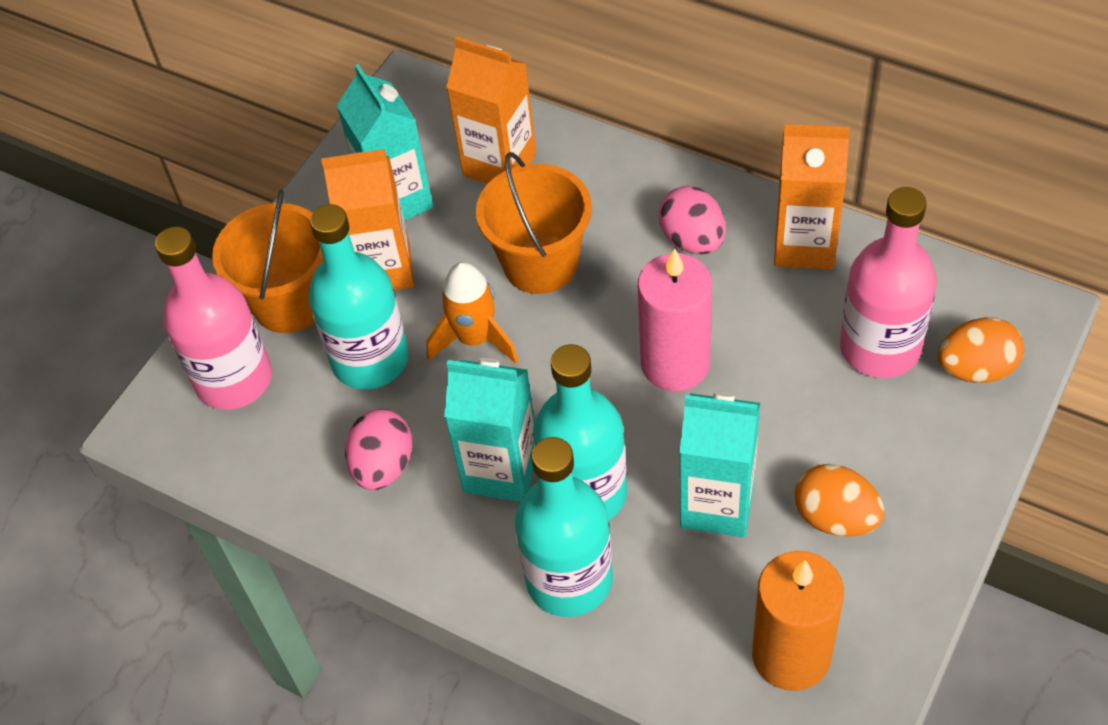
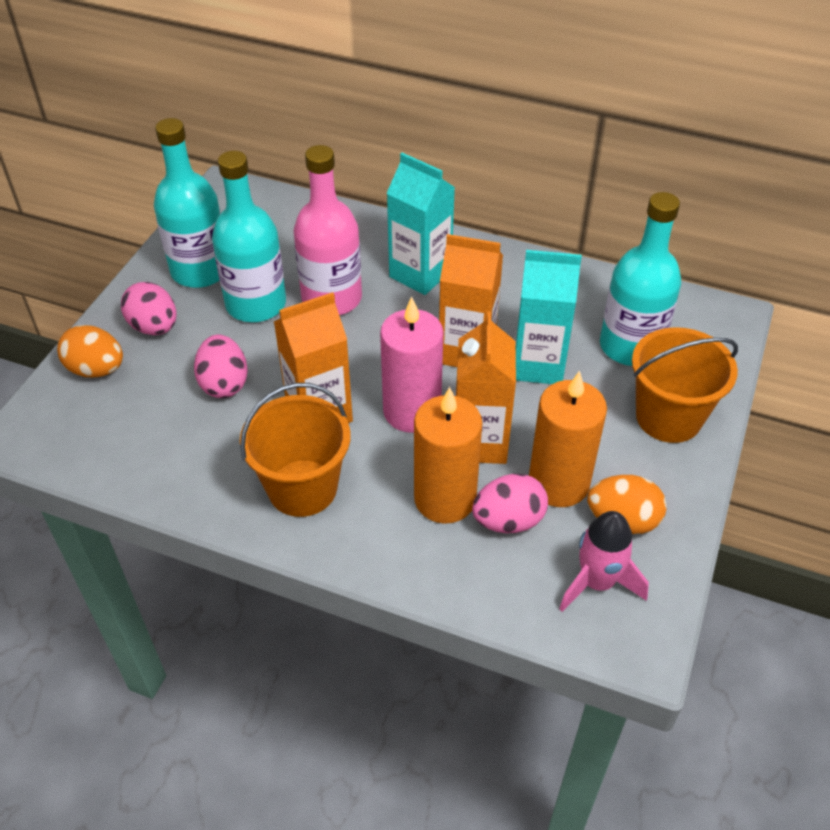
orange candle: [752,551,844,691] = 1 -> [414,387,482,524] [529,371,607,507] = 2
orange rocket: [426,262,518,364] = 1 -> none = 0
pink bottle: [155,227,272,410] [840,187,937,378] = 2 -> [293,145,362,315] = 1
pink egg: [345,409,412,490] [659,186,726,255] = 2 -> [121,282,176,335] [194,334,248,398] [472,473,548,533] = 3
pink rocket: none = 0 -> [559,511,649,612] = 1
turquoise carton: [337,64,433,221] [444,358,535,502] [679,392,760,537] = 3 -> [387,153,455,295] [516,250,582,384] = 2

